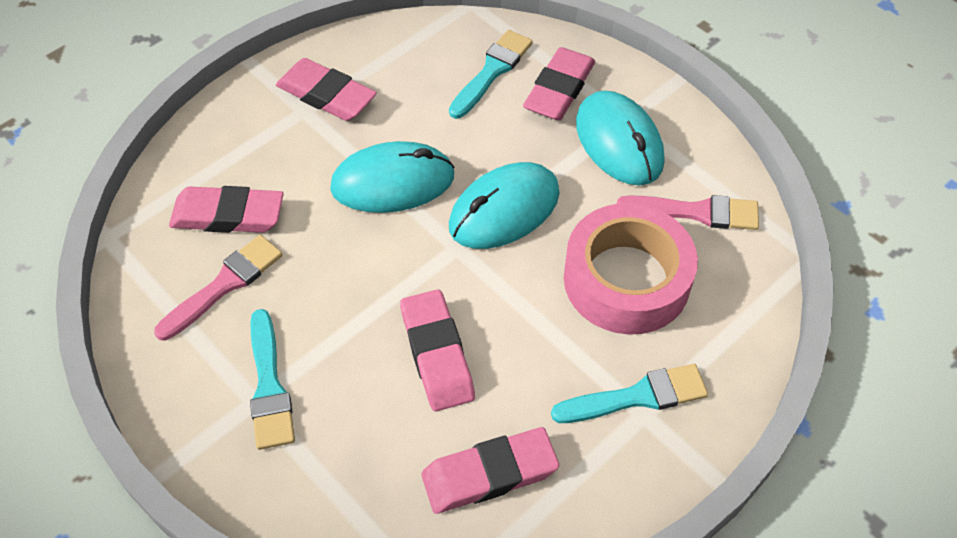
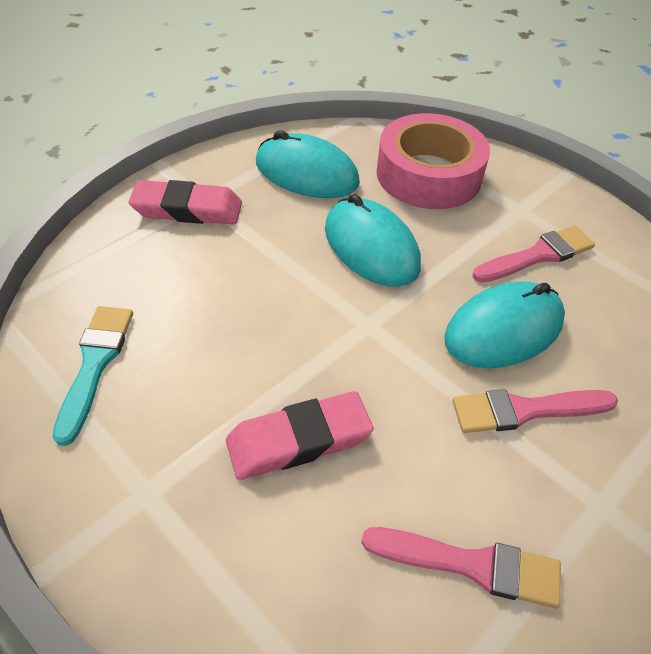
pink brush: [154,235,283,341] [617,195,759,230] = 2 -> [361,527,561,608] [453,389,618,433] [472,225,595,283] = 3
pink eraser: [169,186,284,233] [276,58,377,121] [400,290,475,411] [421,427,559,514] [523,47,595,120] = 5 -> [128,180,242,225] [226,391,374,480] = 2
turquoise brush: [250,309,295,450] [449,30,533,119] [551,364,708,423] = 3 -> [53,306,133,446] = 1

